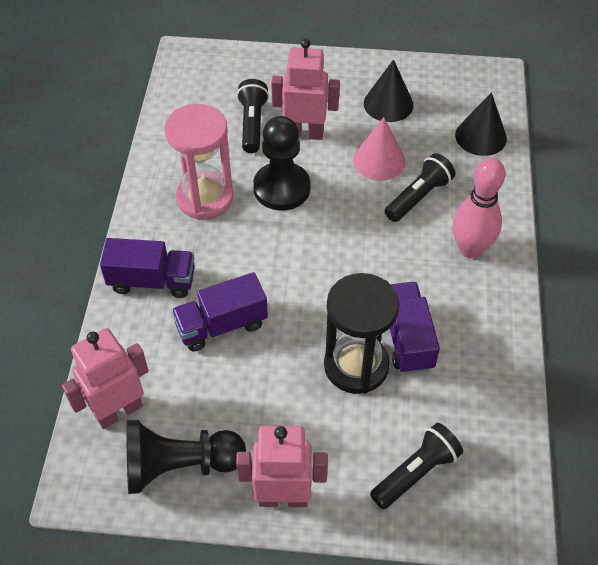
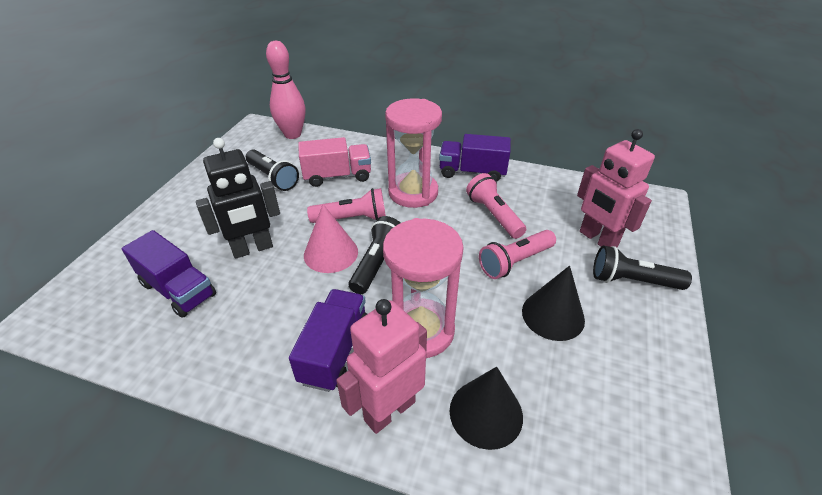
black hourglass: [324,273,399,394] = 1 -> none = 0
black pawn: [126,420,246,494] [253,116,311,211] = 2 -> none = 0
black robot: none = 0 -> [196,138,280,259] = 1
pink flashlight: none = 0 -> [307,188,386,223] [466,173,526,239] [479,230,556,279] = 3
pink hourglass: [164,104,234,219] = 1 -> [383,218,464,358] [385,98,442,208] = 2
pink robot: [62,328,149,429] [236,426,328,507] [271,39,340,140] = 3 -> [336,299,427,434] [577,129,655,248] = 2
pink truck: none = 0 -> [298,137,371,187] = 1

